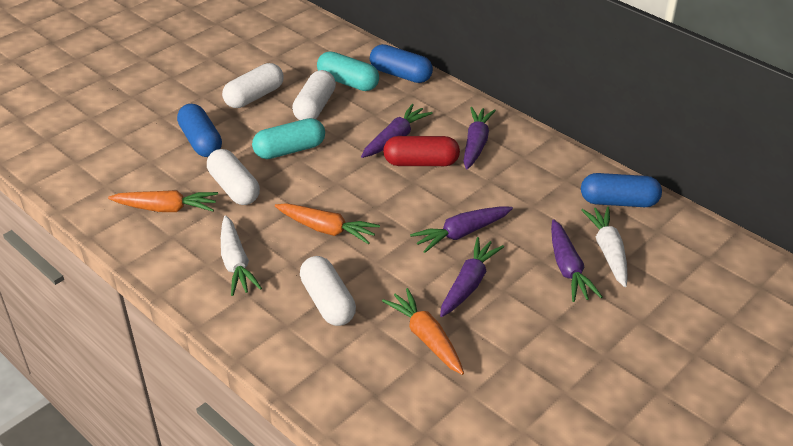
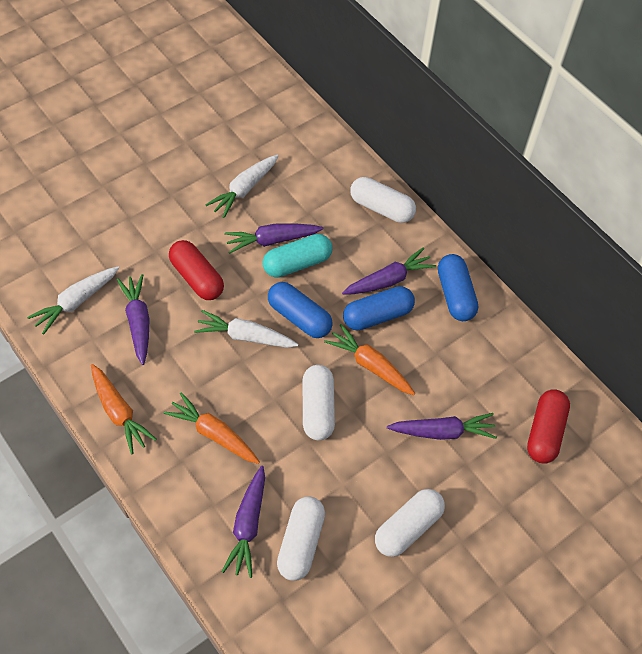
red capsule: [383,136,460,166] = 1 -> [169,240,224,300] [527,389,570,464] = 2
turquoise capsule: [252,118,325,159] [317,51,379,91] = 2 -> [263,234,332,278] = 1
white carrot: [221,215,262,296] [581,207,628,287] = 2 -> [27,266,119,335] [194,310,298,348] [205,154,279,218] = 3

